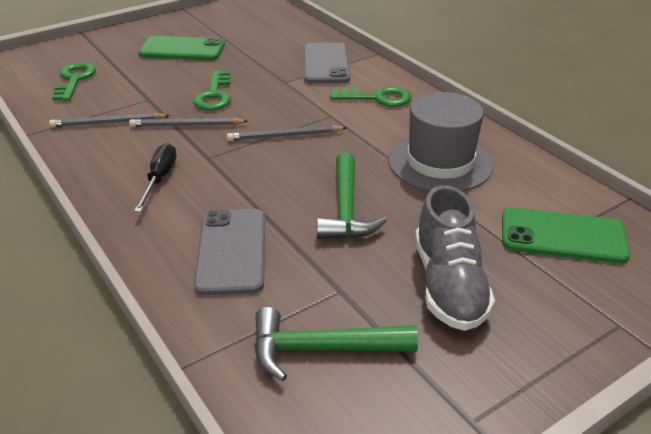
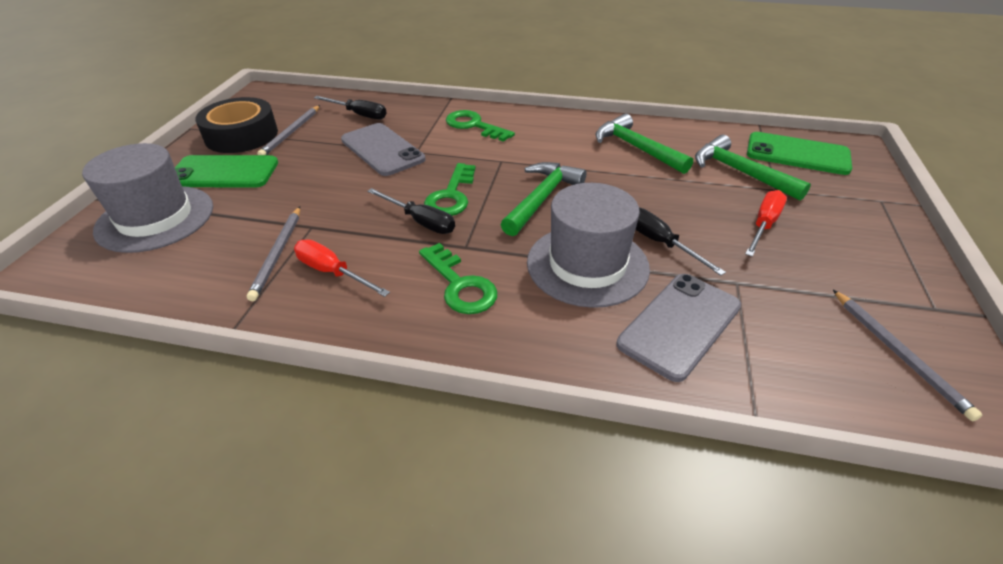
black screwdriver: [134,143,177,212] = 1 -> [314,96,387,119] [367,188,455,234] [635,208,726,276] = 3
black tape: none = 0 -> [195,97,278,153] = 1
green hammer: [254,307,418,381] [317,152,387,239] = 2 -> [501,162,586,236] [595,114,693,174] [695,135,811,201] = 3
grey hat: [388,92,494,192] = 1 -> [82,143,213,253] [527,183,650,308] = 2
grey shoe: [415,185,495,331] = 1 -> none = 0
red screwdriver: none = 0 -> [294,239,390,297] [745,190,787,257] = 2

